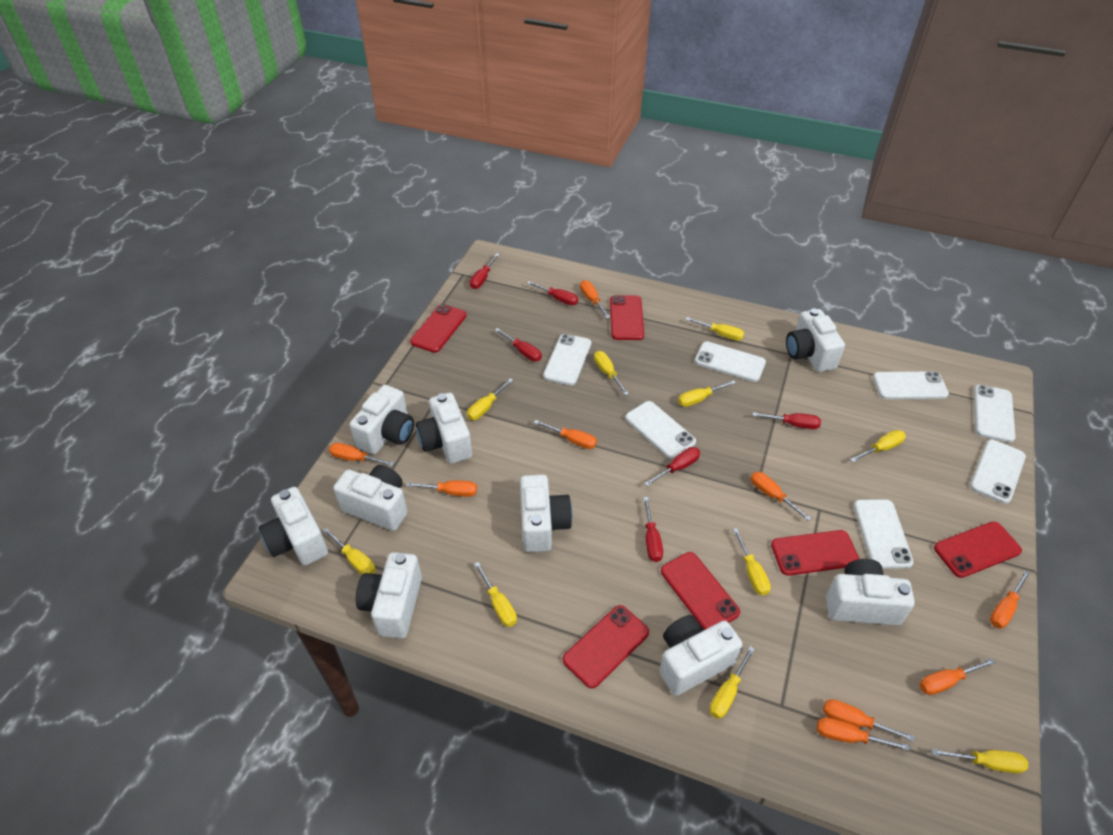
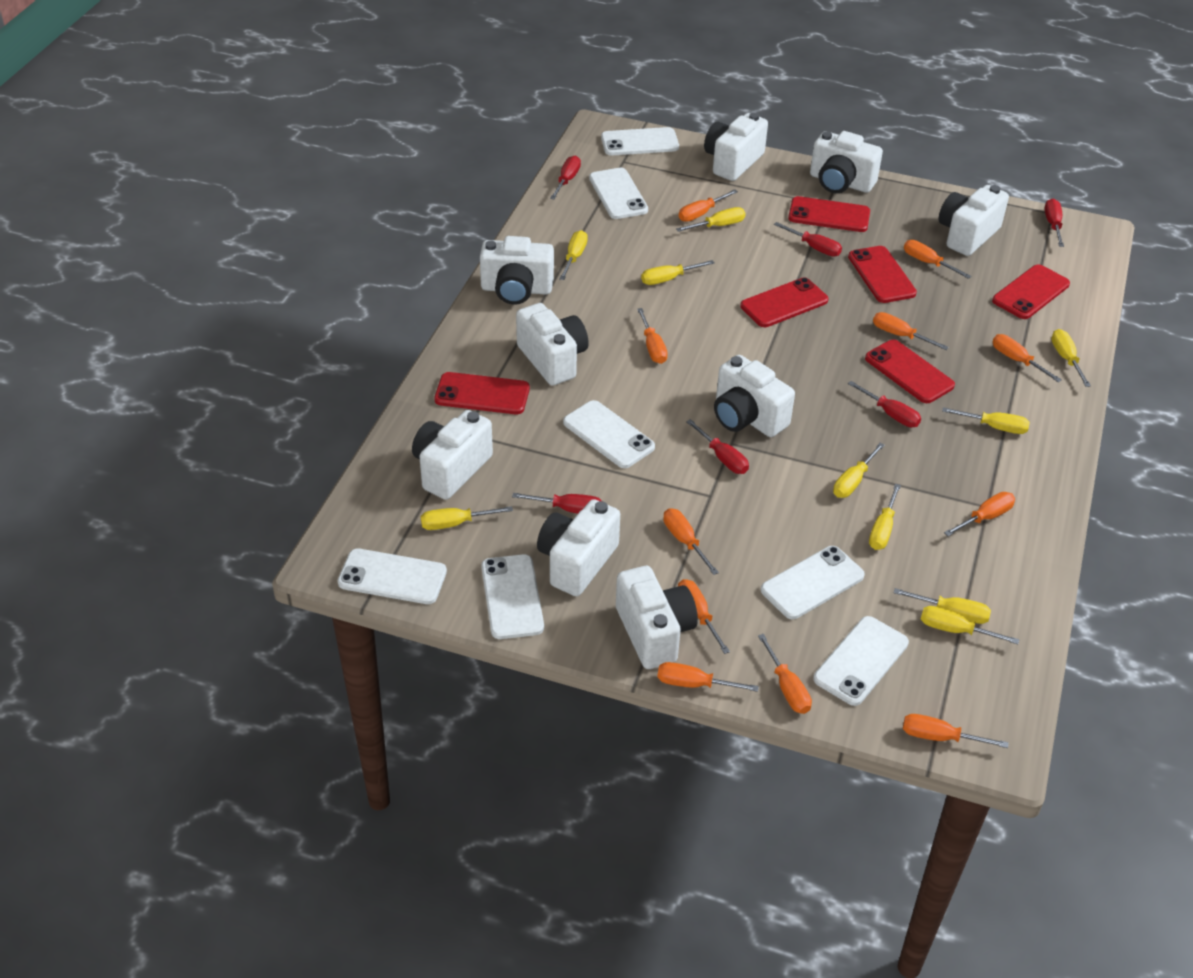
orange screwdriver: [329,443,394,466] [406,480,477,497] [534,420,597,449] [580,280,610,318] [751,472,811,521] [817,717,910,751] [823,699,915,742] [920,658,995,695] [990,570,1030,629] = 9 -> [637,308,668,364] [657,662,759,692] [663,508,719,575] [678,579,730,654] [679,189,738,222] [758,634,812,714] [873,312,949,350] [903,714,1008,748] [904,240,971,279] [944,492,1015,536] [993,334,1062,382] = 11

